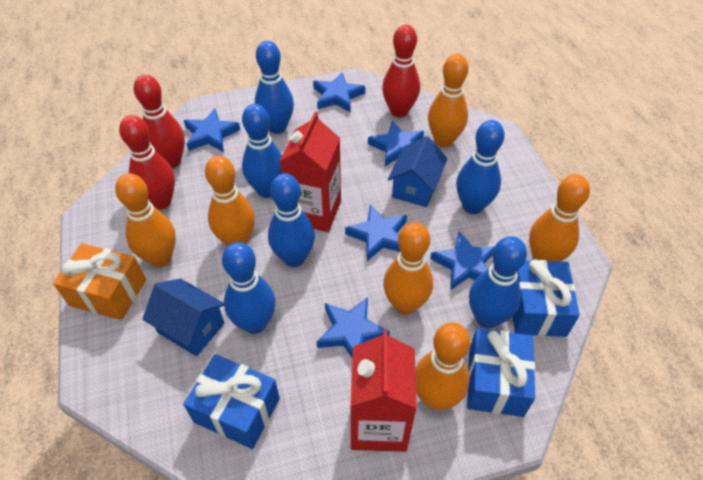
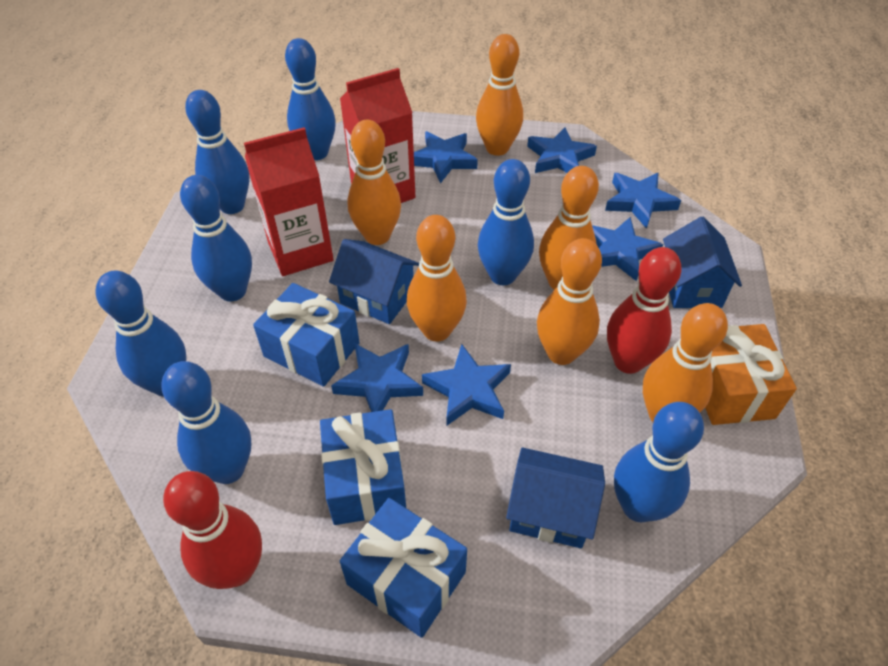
blue bowling pin: [222,242,276,334] [242,104,282,198] [255,41,294,134] [268,173,315,267] [456,120,505,214] [469,236,527,328] = 6 -> [95,270,187,397] [161,361,251,484] [180,175,252,302] [185,90,249,214] [285,38,336,160] [478,159,534,285] [614,402,704,522] = 7
blue house: [142,279,224,356] [388,136,447,207] = 2 -> [329,239,419,324] [506,448,605,548] [663,217,742,308] = 3
red bowling pin: [119,115,175,210] [134,75,185,168] [382,25,420,118] = 3 -> [163,471,262,589] [607,247,682,374] = 2

